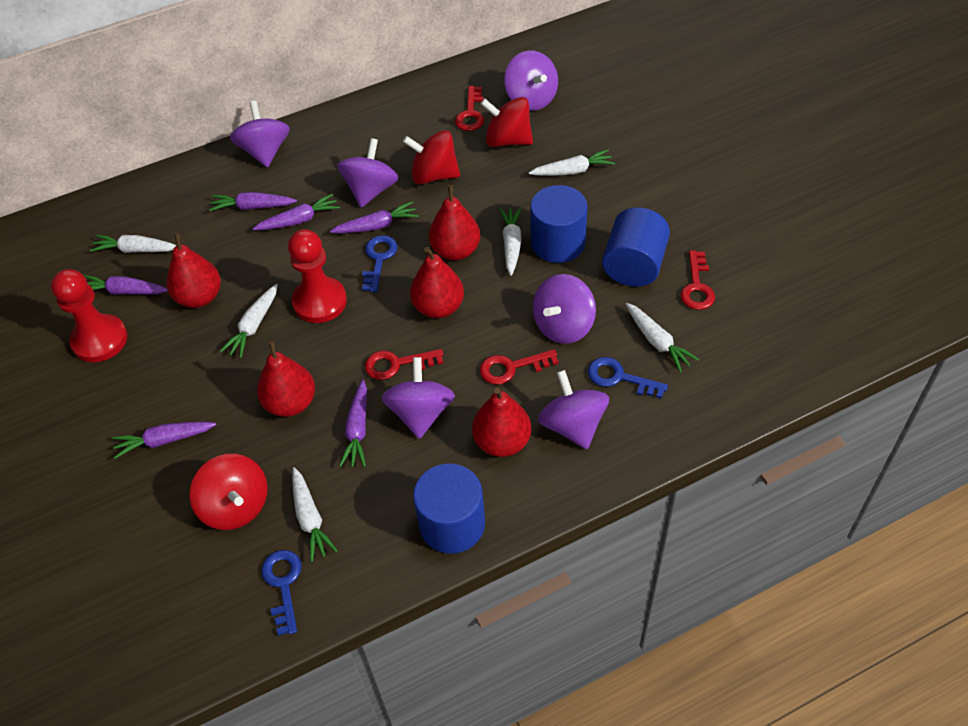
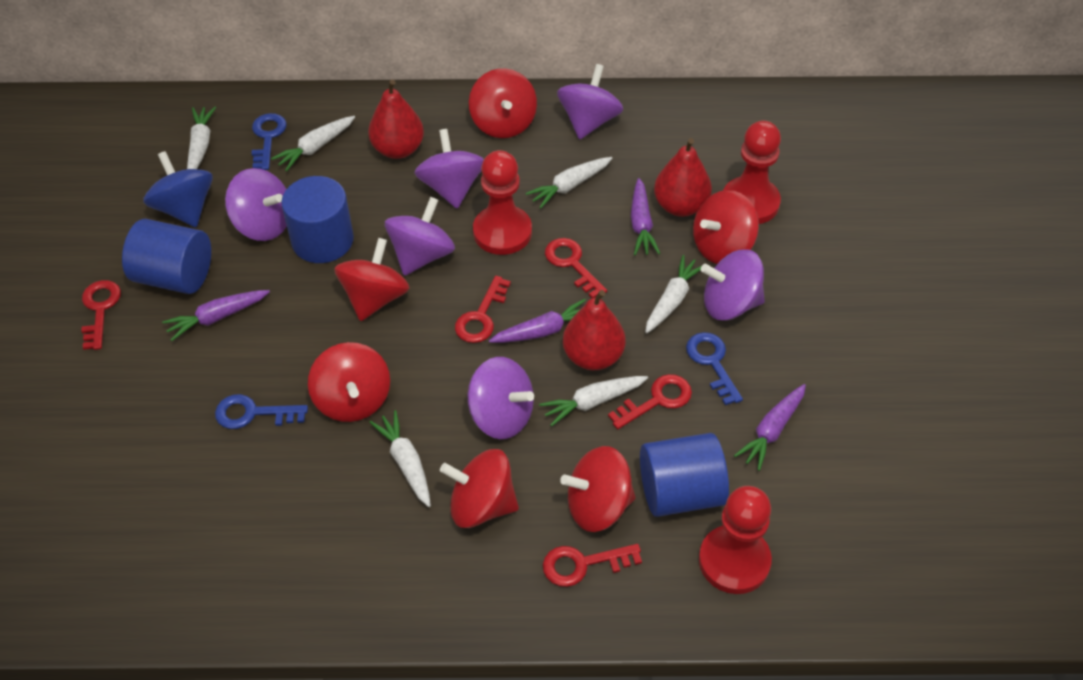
blue spinning top: none = 0 -> [143,151,213,227] = 1
purple carrot: [84,275,168,295] [112,422,217,459] [209,192,297,211] [253,193,340,230] [330,201,419,233] [339,380,367,467] = 6 -> [162,290,270,341] [489,299,586,343] [631,178,661,255] [734,384,806,471] = 4
red key: [365,349,443,380] [455,86,484,131] [480,349,559,385] [681,251,715,310] = 4 -> [81,280,121,350] [455,276,511,343] [543,544,642,587] [545,238,607,298] [608,374,692,429] = 5
red pawn: [51,269,127,362] [288,229,347,323] = 2 -> [473,150,532,255] [699,486,772,594] [723,121,781,224] = 3
red pear: [167,233,221,308] [257,341,315,417] [410,247,464,318] [429,185,480,261] [472,388,531,457] = 5 -> [368,79,424,159] [563,290,626,370] [654,138,712,217] = 3
red spinning top: [189,454,268,530] [403,130,460,184] [480,97,533,147] = 3 -> [308,342,390,422] [334,238,409,321] [440,449,519,528] [469,68,537,138] [560,446,636,532] [693,190,759,264] = 6

